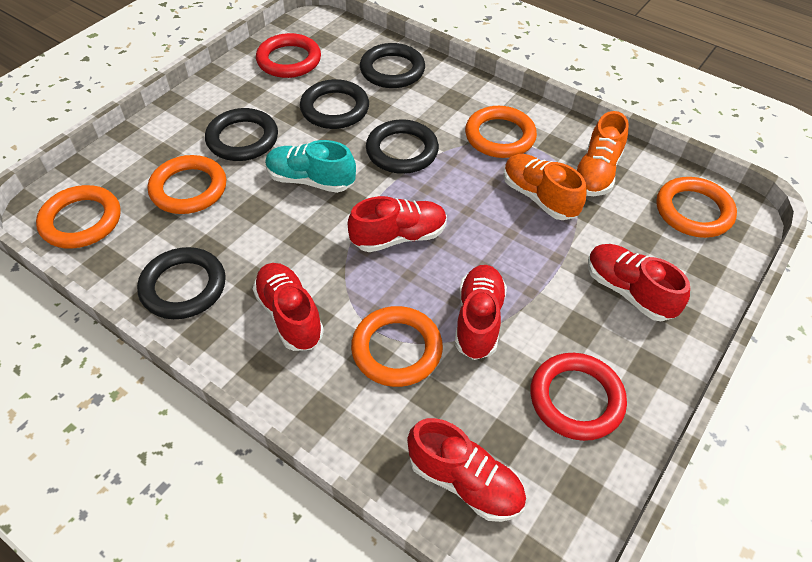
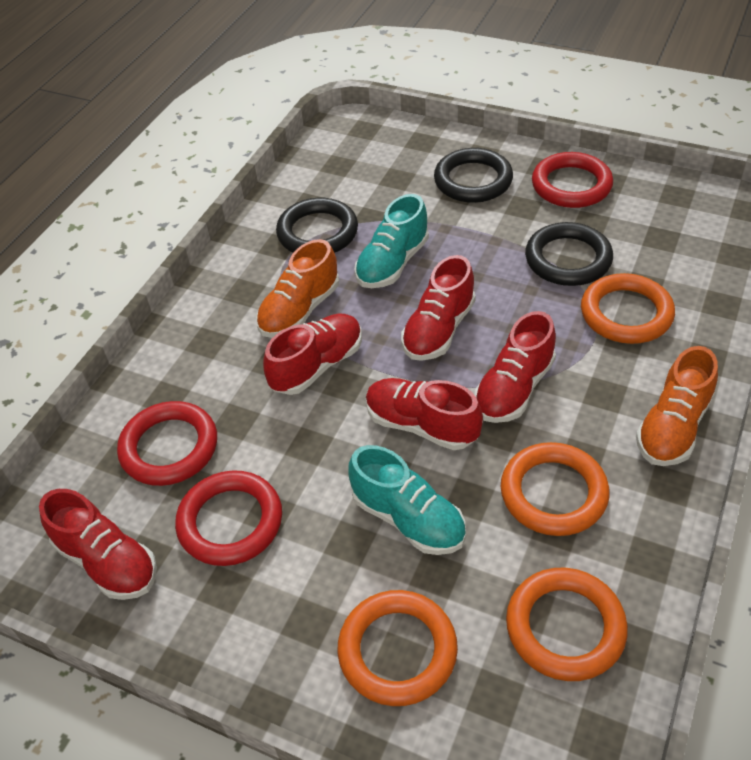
black ring: [137,247,226,319] [205,108,278,161] [300,79,369,129] [360,43,425,88] [366,119,439,174] = 5 -> [276,198,358,253] [434,148,513,203] [525,222,613,286] = 3
orange ring: [36,185,121,249] [148,155,226,214] [351,306,443,387] [465,106,537,158] [656,177,737,238] = 5 -> [337,590,458,706] [501,442,609,536] [506,568,628,681] [581,273,675,344] = 4
red ring: [256,33,321,78] [530,353,627,441] = 2 -> [117,401,217,486] [175,470,282,566] [532,152,613,208] = 3
turquoise shoe: [265,140,356,193] = 1 -> [348,445,466,555] [354,194,429,288] = 2

